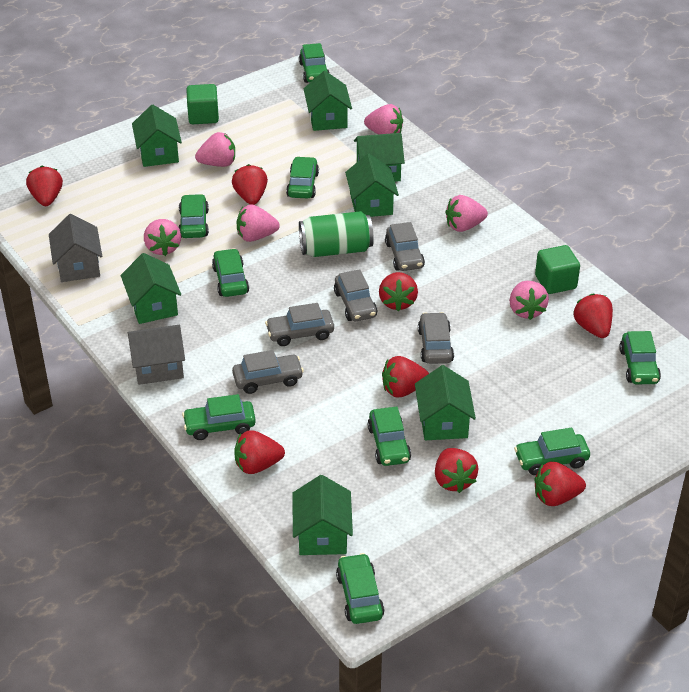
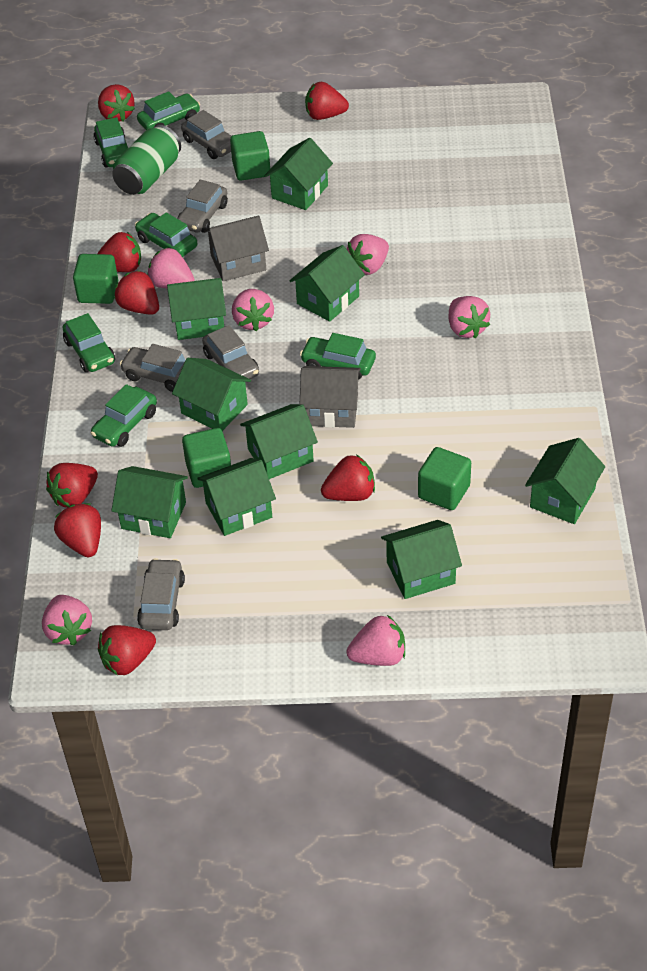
green car: [179,194,209,238] [182,394,256,440] [212,248,249,297] [286,156,319,198] [299,43,330,83] [336,553,384,624] [367,407,411,466] [514,427,590,475] [619,331,661,384] = 9 -> [62,313,115,372] [91,384,157,447] [93,117,128,168] [135,212,198,257] [137,91,200,130] [300,333,376,380] = 6
green cube: [186,84,219,124] [535,245,580,294] = 2 -> [73,254,118,304] [182,428,231,488] [230,131,270,181] [418,447,471,510] = 4
green house: [121,253,181,324] [132,105,182,167] [292,475,353,555] [304,71,352,131] [345,154,399,217] [354,133,405,182] [415,365,476,440] = 7 -> [111,466,188,538] [167,278,226,340] [172,358,251,431] [197,458,276,536] [240,404,318,479] [264,138,333,210] [289,245,365,322] [381,520,462,599] [525,438,605,524] = 9

